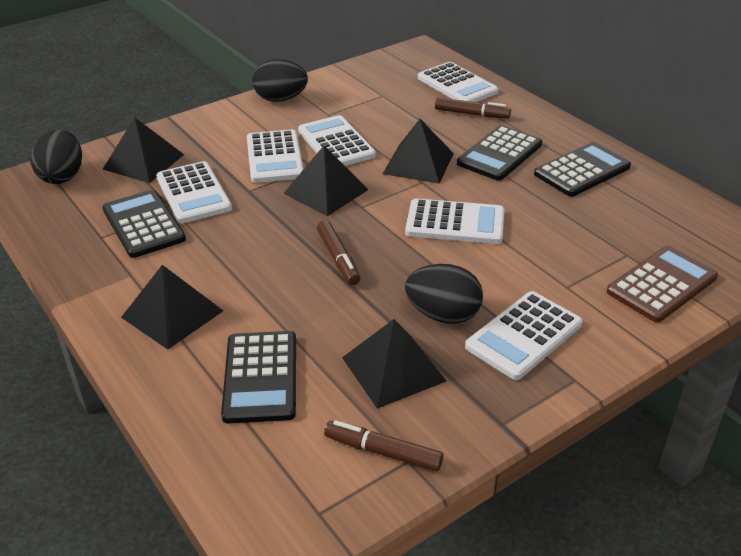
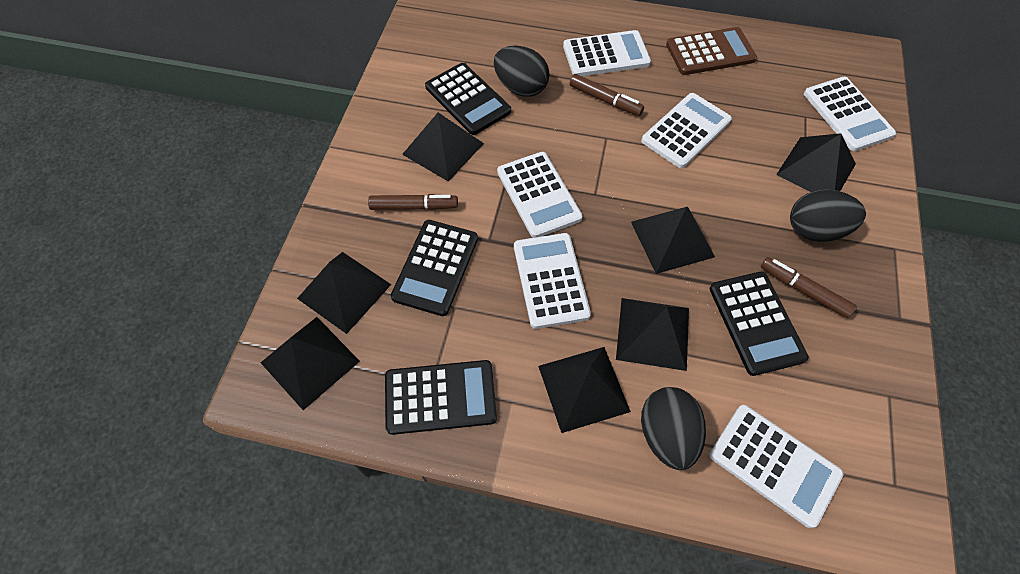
black pyramid: [103,117,184,183] [121,265,223,349] [283,146,369,216] [342,319,446,409] [383,119,454,184] = 5 -> [261,317,360,410] [297,252,391,334] [402,112,484,182] [538,347,631,433] [616,298,689,371] [631,207,715,274] [776,133,856,192] = 7

